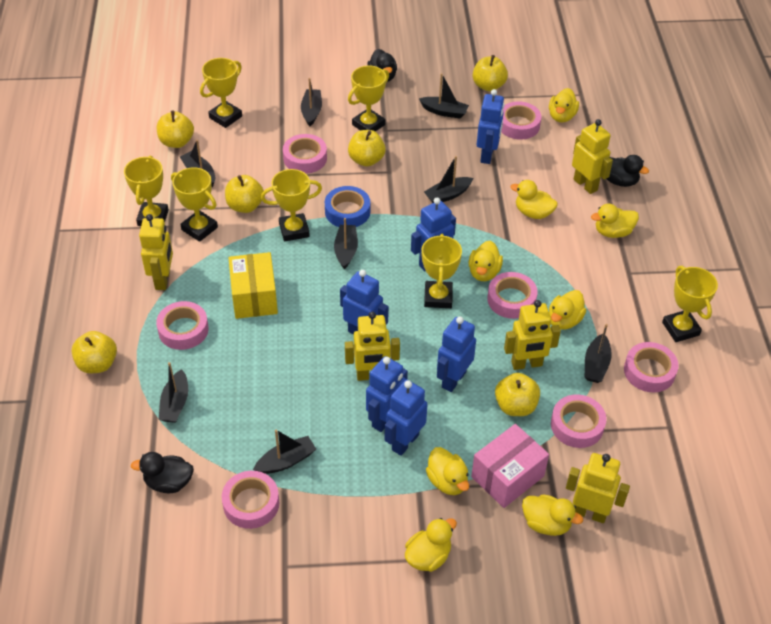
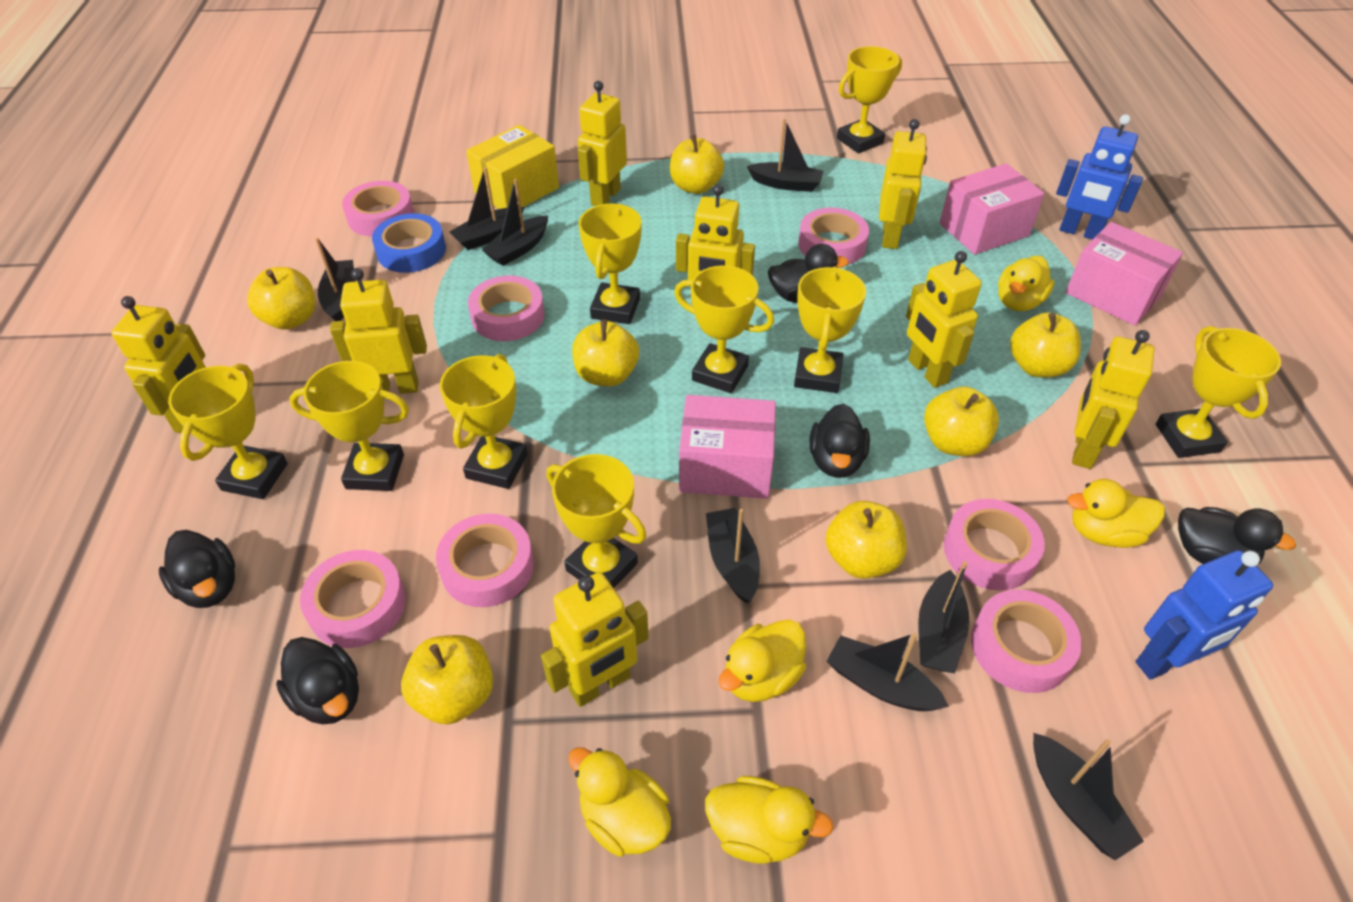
black duck: [131,452,194,493] [367,49,397,82] [607,155,649,187] = 3 -> [159,530,235,608] [276,637,359,725] [768,244,849,303] [810,404,870,478] [1178,507,1296,564] = 5
blue robot: [340,270,389,334] [366,356,408,432] [384,380,428,456] [411,198,456,271] [437,316,476,392] [477,89,504,164] = 6 -> [1056,114,1143,240] [1135,550,1273,680] = 2
pink box: [471,424,549,508] = 1 -> [679,395,776,499] [940,164,1044,255] [1065,222,1183,326] = 3
yellow apple: [71,331,117,373] [157,110,194,148] [225,175,264,213] [348,130,386,167] [473,55,508,91] [495,373,540,416] = 6 -> [247,267,315,330] [401,635,493,725] [572,319,639,386] [670,134,724,194] [825,501,907,579] [924,387,999,456] [1010,312,1081,377] = 7
yellow duck: [405,518,457,572] [426,447,469,495] [469,241,503,281] [510,180,558,219] [522,494,583,536] [549,88,579,123] [549,290,586,330] [591,204,639,238] = 8 -> [568,747,671,856] [705,776,833,864] [718,619,806,702] [998,256,1054,311] [1067,479,1165,548] = 5
yellow robot: [139,214,173,290] [345,312,400,381] [504,300,561,370] [566,453,630,523] [572,119,613,194] = 5 -> [111,296,206,434] [330,268,427,394] [541,572,649,707] [578,81,627,206] [676,184,755,304] [879,119,927,249] [906,251,982,388] [1072,330,1155,469] = 8
yellow trophy: [124,156,169,226] [171,167,218,242] [200,58,242,128] [261,169,322,242] [348,66,389,132] [421,234,462,308] [662,266,718,342] = 7 -> [168,364,288,499] [289,361,409,491] [439,354,528,489] [546,454,647,588] [579,203,642,324] [674,265,774,393] [794,266,866,393] [837,46,902,153] [1156,326,1281,458] = 9

